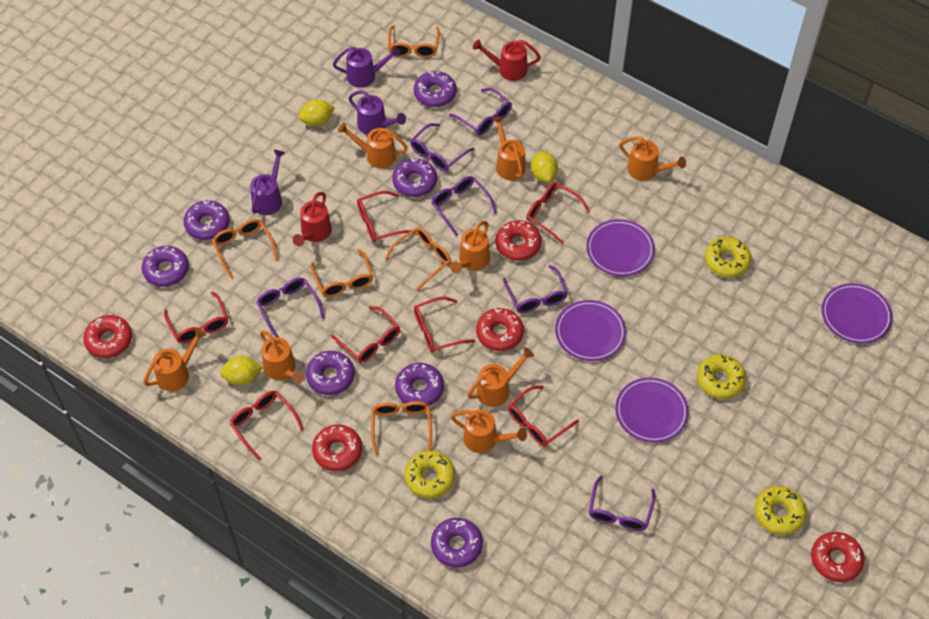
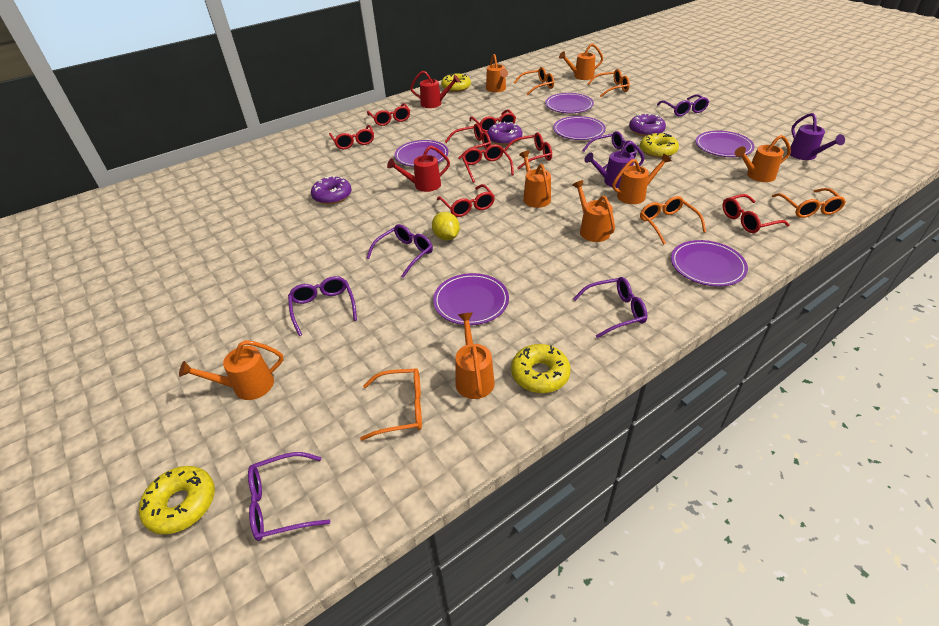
purple donut: [142,246,189,287] [184,200,230,240] [306,351,355,395] [392,158,437,197] [395,363,444,405] [414,71,457,107] [431,518,483,568] = 7 -> [311,176,352,204] [487,122,522,145] [629,113,666,137] = 3
purple plate: [555,300,626,361] [586,219,655,276] [615,377,689,443] [822,283,893,344] = 4 -> [394,140,448,167] [433,273,509,325] [545,93,594,113] [553,116,606,140] [671,240,748,286] [696,131,754,157] = 6
purple watering can: [250,149,285,215] [333,46,401,88] [348,91,406,135] = 3 -> [584,142,644,188] [790,113,845,160] = 2
red donut: [83,315,132,358] [312,425,362,471] [476,308,524,351] [496,220,542,261] [811,532,865,582] = 5 -> none = 0
red glasses: [164,291,228,343] [230,391,304,460] [331,306,400,363] [357,191,415,242] [414,297,475,353] [508,386,579,446] [526,182,590,244] = 7 -> [329,125,374,149] [367,103,410,126] [437,184,495,217] [445,123,491,160] [462,144,514,183] [469,109,516,133] [504,133,552,170] [722,194,790,233] = 8
yellow lemon: [220,356,263,385] [298,99,335,126] [531,151,558,183] = 3 -> [432,212,460,240] = 1

